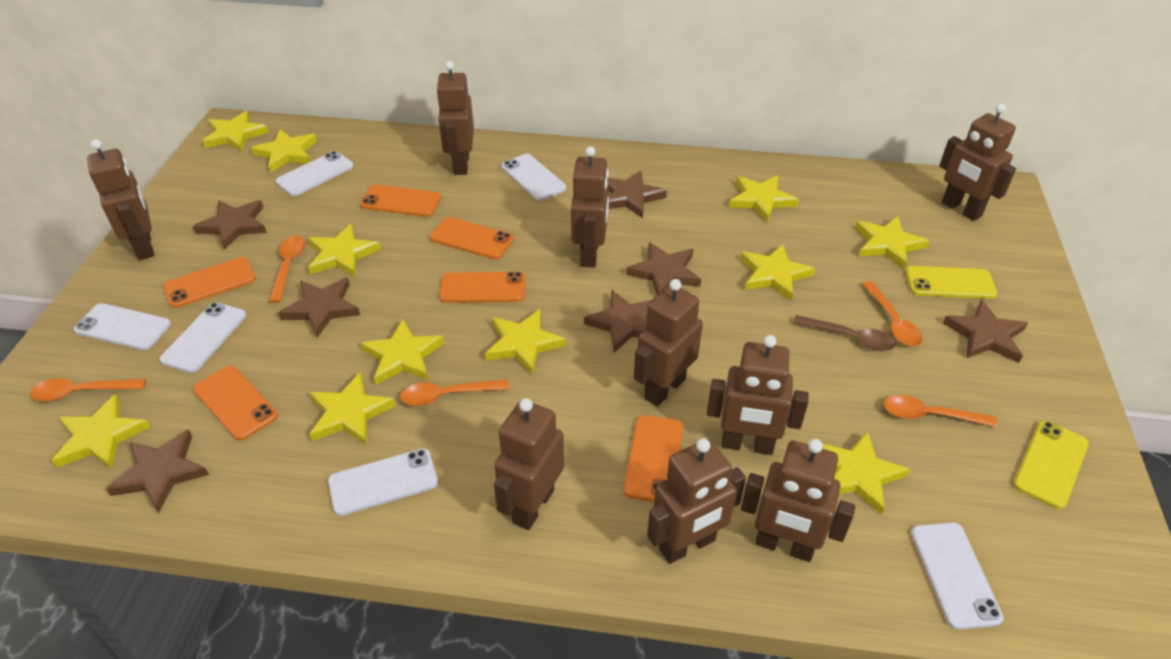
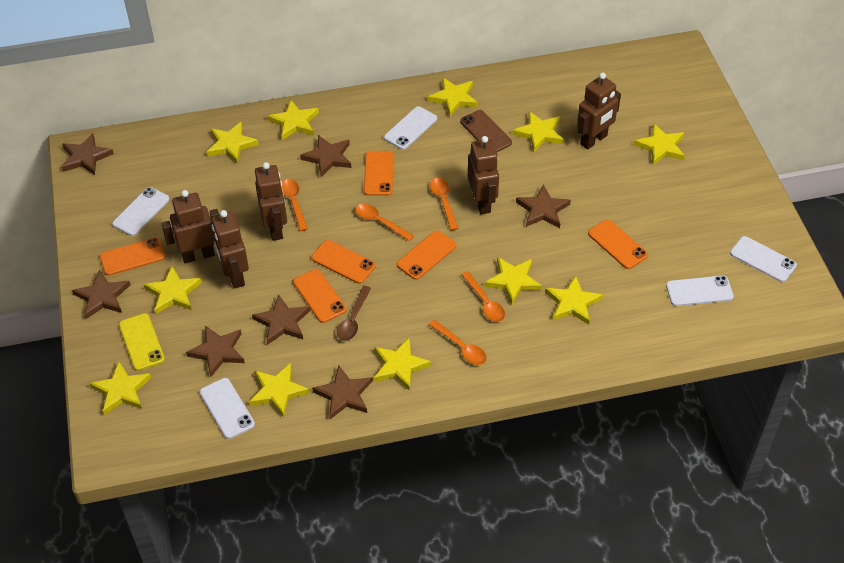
brown phone: none = 0 -> [460,110,512,152] = 1
brown robot: [87,139,154,260] [436,61,474,175] [494,398,564,530] [571,146,609,267] [634,279,703,406] [647,438,746,564] [707,335,809,455] [741,439,855,562] [939,104,1016,221] = 9 -> [161,190,219,264] [212,210,249,289] [255,162,287,241] [468,136,499,214] [577,72,621,150] = 5
white phone: [74,303,171,350] [160,302,246,373] [276,151,354,196] [328,448,438,516] [501,154,566,201] [911,522,1004,630] = 6 -> [112,187,169,236] [200,378,255,439] [384,106,437,150] [666,275,734,306] [730,236,797,282] = 5
yellow phone: [905,266,997,299] [1014,421,1089,509] = 2 -> [119,313,165,371] = 1

